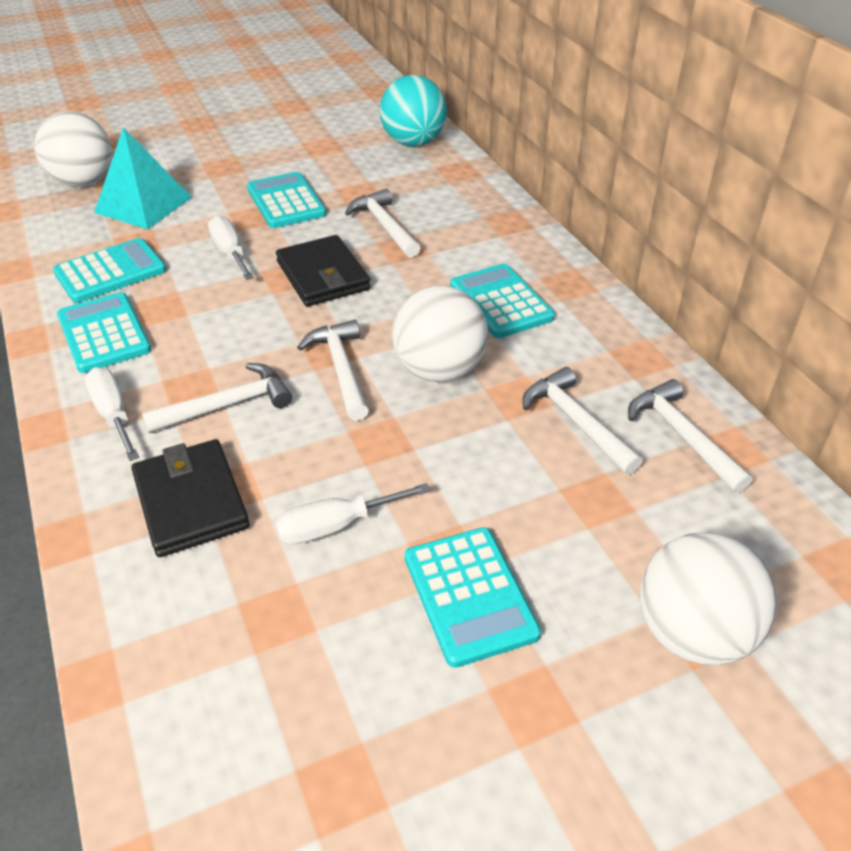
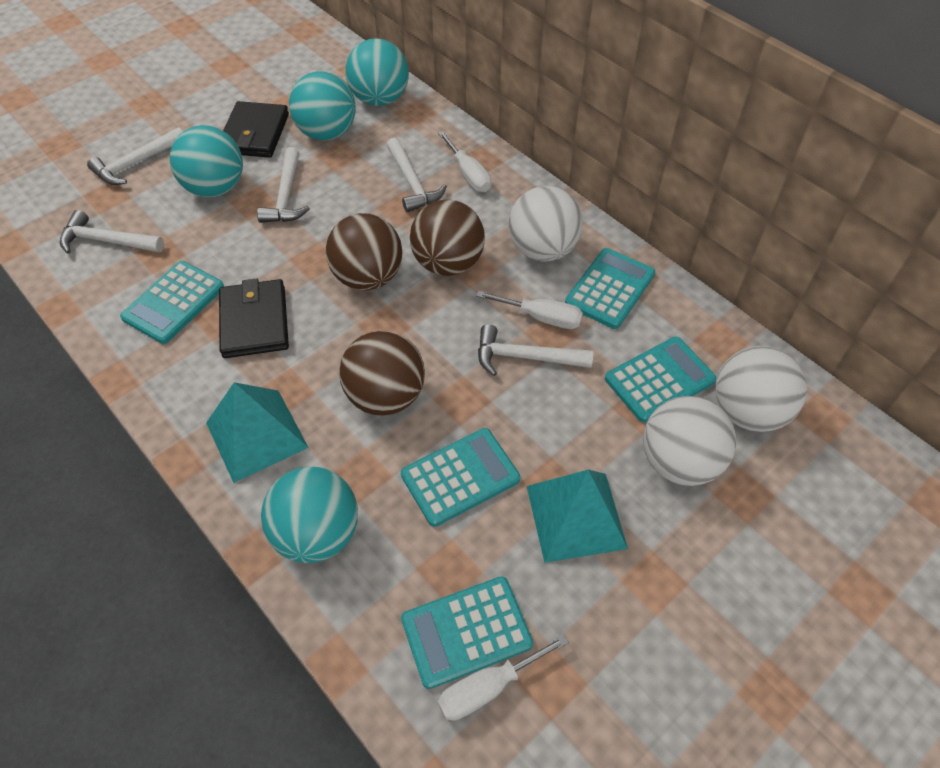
brown ball: none = 0 -> [326,213,403,291] [339,331,425,416] [410,200,485,276] = 3
turquoise ball: [380,75,447,147] = 1 -> [170,125,243,197] [261,467,358,563] [289,71,356,141] [345,38,409,106] = 4
turquoise pyramid: [94,127,192,229] = 1 -> [206,382,309,483] [527,470,628,563] = 2

